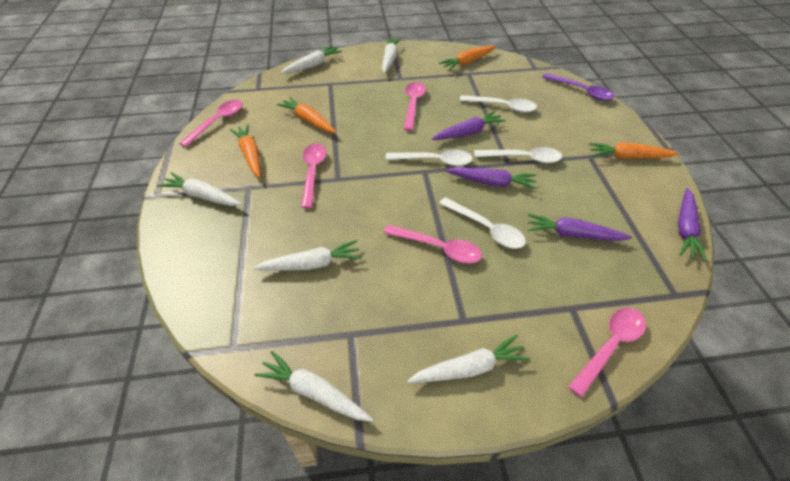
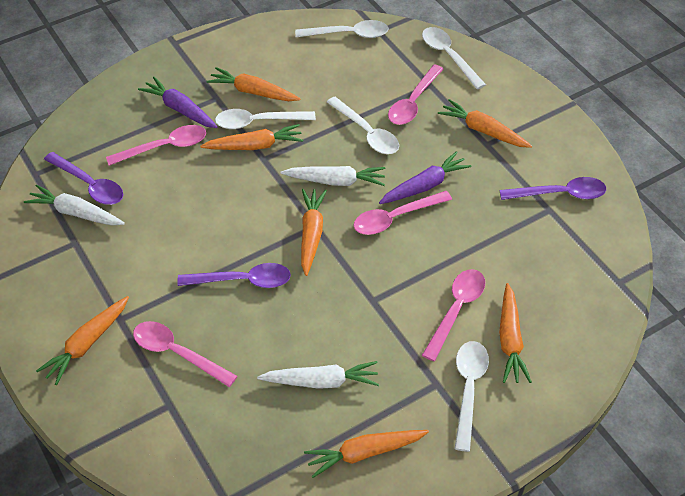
orange carrot: [229,124,260,178] [276,97,337,133] [439,45,496,71] [589,142,679,159] = 4 -> [36,296,129,385] [200,124,303,150] [206,67,301,101] [301,189,327,276] [304,430,429,478] [438,99,532,148] [499,283,532,383] = 7
purple carrot: [432,111,506,140] [445,167,536,190] [528,214,632,241] [678,188,707,261] = 4 -> [138,77,218,128] [379,151,471,204] = 2
purple spoon: [542,73,614,100] = 1 -> [44,152,123,205] [177,263,291,288] [500,177,606,200] = 3
white carrot: [158,172,242,206] [253,240,362,271] [254,351,373,422] [281,45,342,74] [382,37,401,73] [407,335,530,383] = 6 -> [24,184,125,226] [257,361,379,389] [281,166,386,186] = 3
white spoon: [385,150,473,166] [439,197,526,249] [459,95,537,113] [474,147,562,163] = 4 -> [215,109,316,129] [295,20,389,38] [327,97,399,154] [422,27,486,89] [454,341,489,452] = 5

